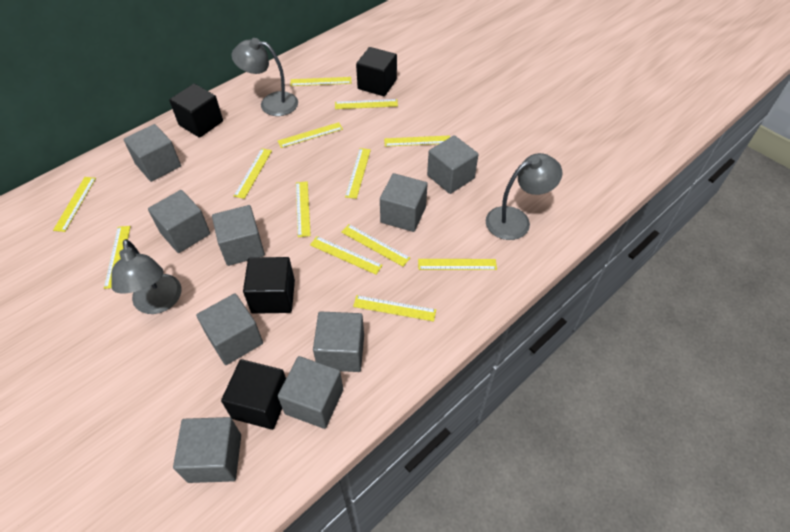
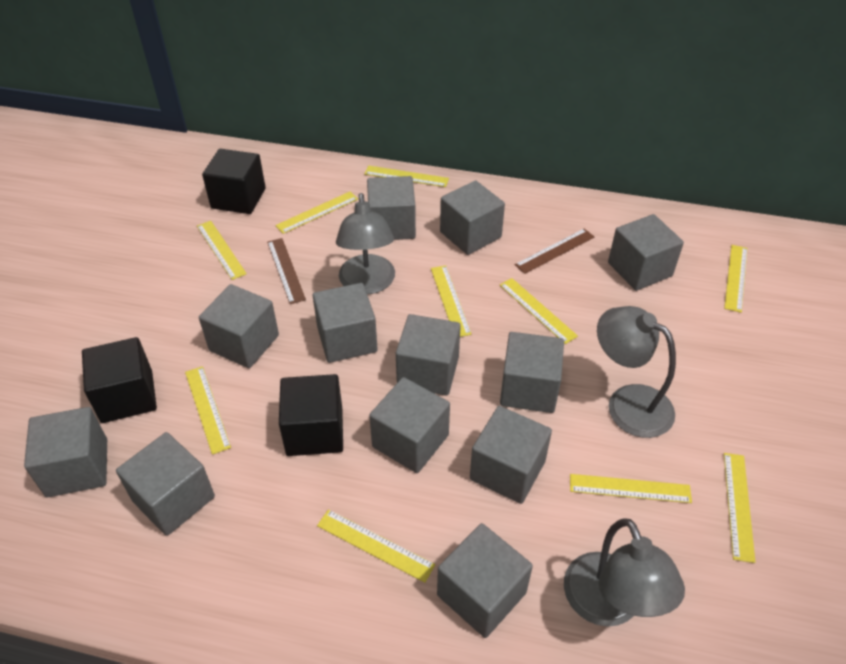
black cube: [169,84,223,138] [221,359,286,430] [243,257,295,314] [356,47,397,96] = 4 -> [82,337,157,423] [202,149,266,214] [279,374,343,456] = 3
brown ruler: none = 0 -> [267,238,306,304] [515,229,594,274] = 2
grey cube: [123,124,181,182] [148,190,210,253] [173,417,241,483] [196,293,263,365] [212,205,265,266] [278,356,343,429] [313,311,364,372] [380,173,428,232] [427,135,478,194] = 9 -> [24,407,107,497] [116,432,215,536] [199,284,279,368] [313,283,378,363] [367,176,416,240] [369,377,450,473] [396,314,461,396] [437,523,533,638] [440,180,505,255] [470,406,552,504] [500,332,564,413] [608,214,684,291] = 12
yellow ruler: [53,177,96,232] [104,226,131,289] [234,148,272,199] [278,122,343,148] [290,77,351,86] [296,181,311,237] [310,236,383,275] [335,99,398,109] [341,224,410,267] [345,148,371,199] [353,295,436,322] [384,135,450,147] [418,259,497,270] = 13 -> [185,366,231,455] [197,221,247,280] [275,192,358,234] [317,509,435,583] [364,165,449,187] [431,266,472,337] [500,278,578,344] [570,474,692,503] [724,245,748,313] [724,453,756,563] = 10

